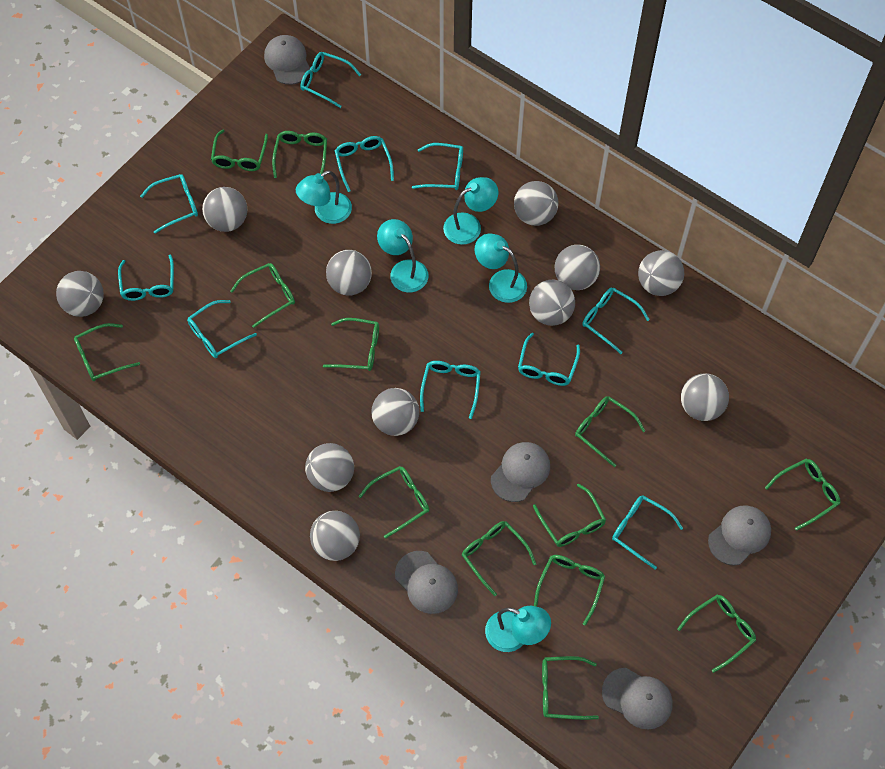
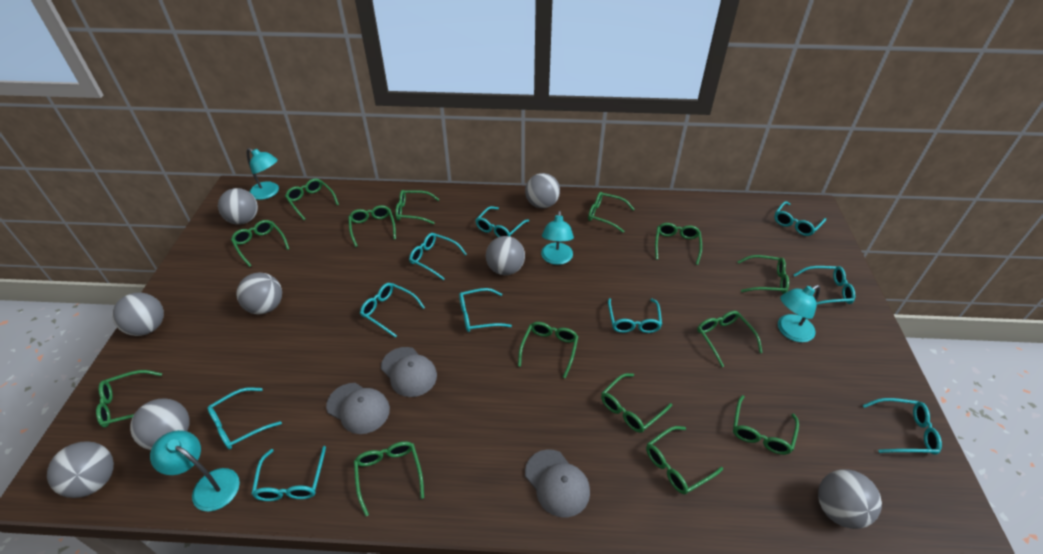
green glasses: [74,323,140,381] [211,130,268,171] [231,263,295,328] [272,131,327,178] [323,318,379,371] [359,466,429,539] [462,521,536,596] [533,483,606,547] [534,555,605,626] [542,656,599,720] [575,396,645,467] [677,594,756,673] [765,459,840,531] = 13 -> [96,370,162,427] [231,220,289,267] [285,179,339,220] [348,205,396,247] [354,441,424,517] [395,190,440,224] [518,322,579,378] [588,192,635,233] [601,373,672,433] [646,426,723,494] [655,223,702,265] [697,311,763,367] [733,395,799,455] [737,255,789,294] = 14
grey ball: [56,271,104,317] [202,187,247,232] [305,443,354,492] [310,511,360,561] [326,250,372,295] [371,388,419,436] [514,181,558,226] [529,280,575,326] [554,245,600,290] [638,250,684,296] [681,373,729,421] = 11 -> [47,441,114,498] [112,293,164,336] [130,398,190,450] [218,188,258,225] [236,272,282,315] [486,236,525,275] [525,173,560,208] [818,469,882,529] = 8
grey cap: [264,35,310,85] [395,551,458,614] [491,442,550,502] [602,668,673,730] [708,505,771,566] = 5 -> [326,383,390,434] [381,347,437,397] [525,449,590,518] = 3
turquoise lamp: [296,171,352,224] [377,219,428,293] [443,177,498,245] [475,234,527,303] [485,606,551,652] = 5 -> [150,430,240,511] [247,148,279,200] [541,211,574,265] [778,285,820,342] = 4

